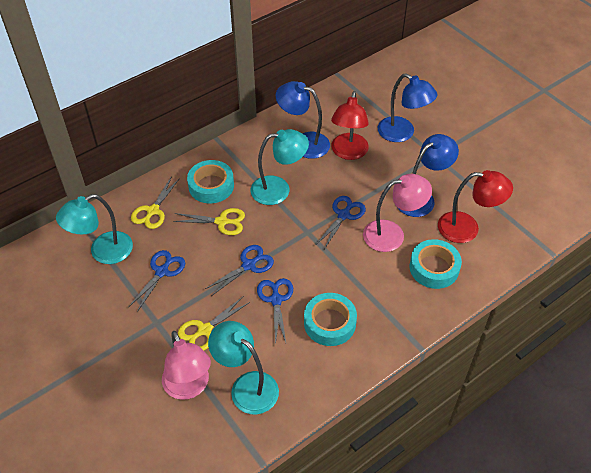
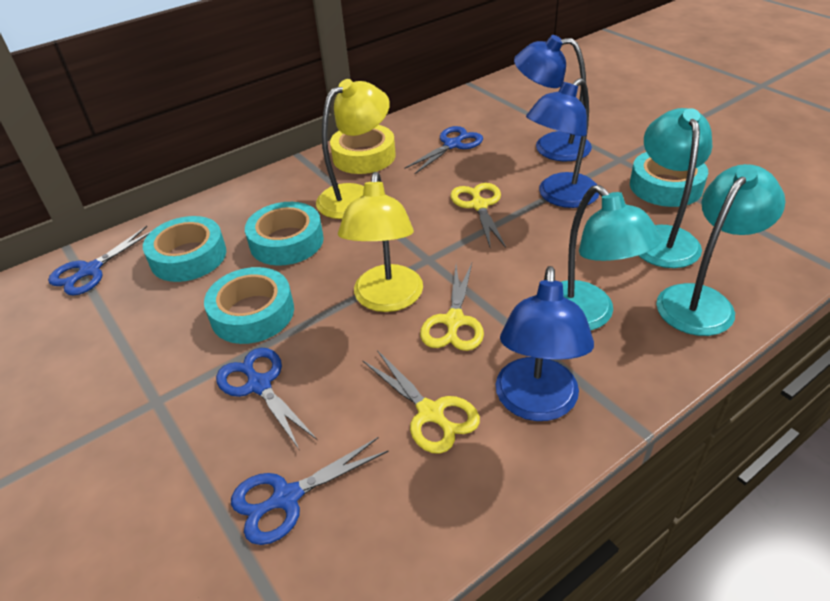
pink lamp: [162,331,211,400] [363,174,432,252] = 2 -> none = 0
red lamp: [331,91,369,160] [438,170,513,243] = 2 -> none = 0
turquoise tape: [187,160,234,203] [304,293,357,346] [409,239,462,289] = 3 -> [143,216,226,282] [204,267,294,344] [245,202,324,266] [630,152,708,207] = 4
yellow lamp: none = 0 -> [316,79,390,219] [338,172,423,312] = 2
yellow tape: none = 0 -> [330,125,396,174] = 1

